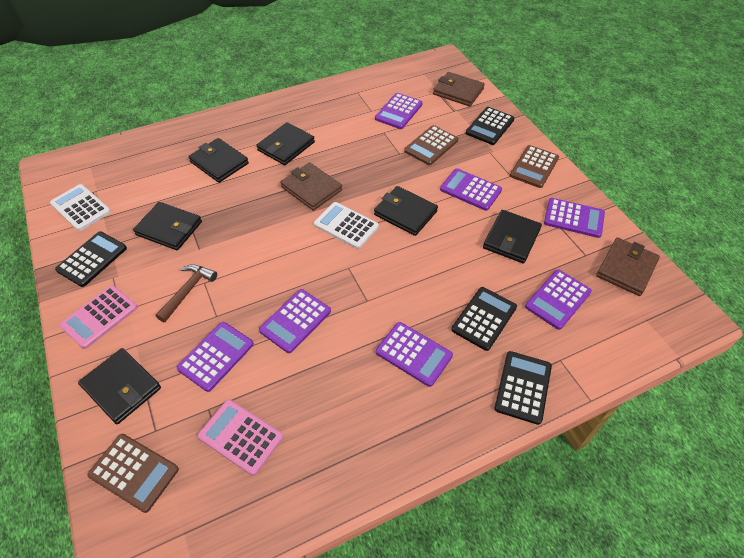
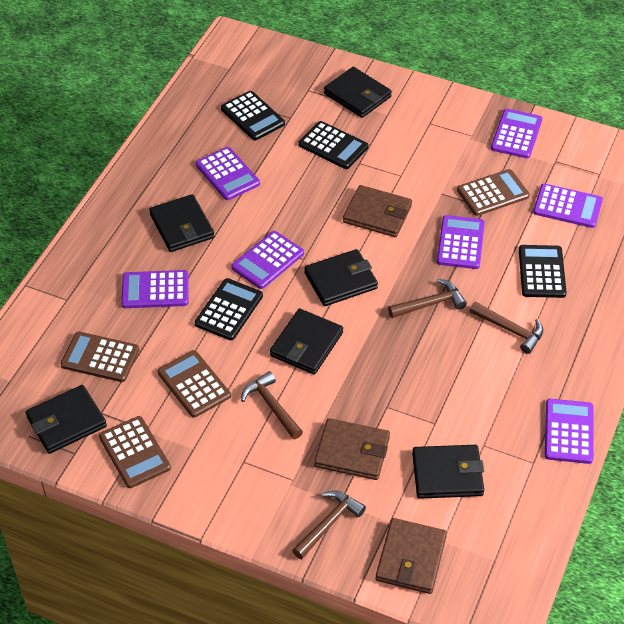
brown calculator: [88,434,179,513] [404,125,458,165] [510,145,559,188] = 3 -> [60,331,139,382] [99,416,171,488] [158,350,231,418] [457,169,530,216] = 4
brown hammer: [156,264,217,322] = 1 -> [241,371,303,439] [292,490,366,559] [388,279,467,318] [470,301,543,354] = 4
pink calculator: [59,285,137,349] [198,399,283,476] = 2 -> none = 0
white calculator: [50,184,111,231] [314,202,379,249] = 2 -> none = 0

